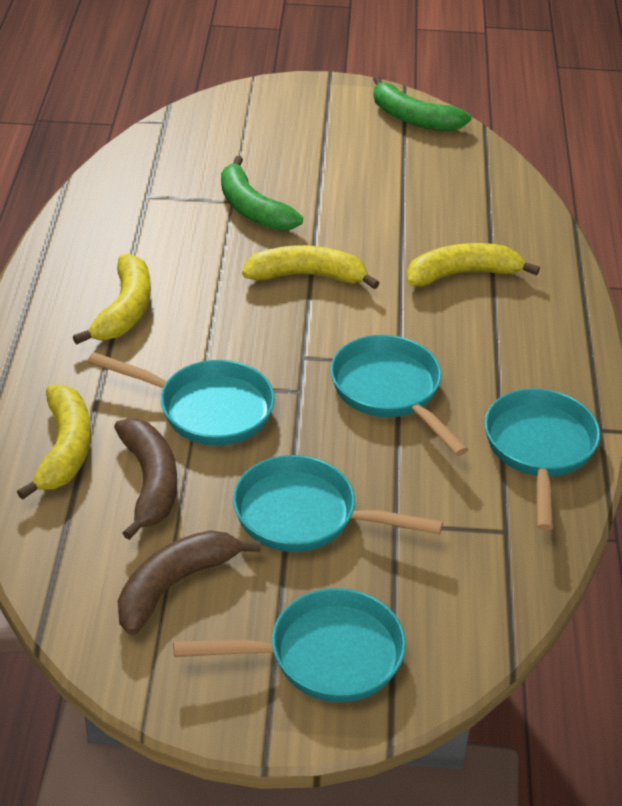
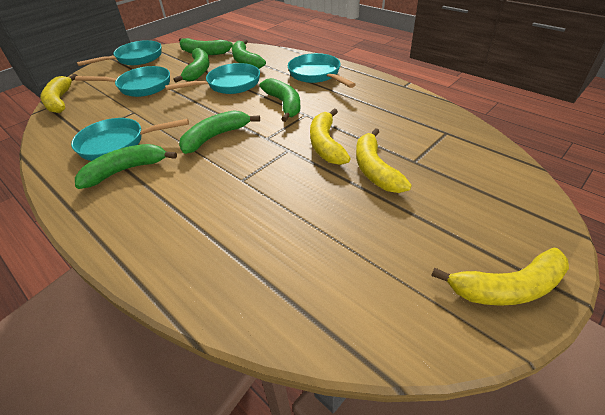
brown banana: [114,419,177,540] [118,530,260,635] = 2 -> none = 0
green banana: [221,156,303,231] [373,76,471,131] = 2 -> [75,144,177,189] [173,48,210,82] [179,38,233,55] [179,110,260,154] [232,39,266,69] [259,78,301,122] = 6

